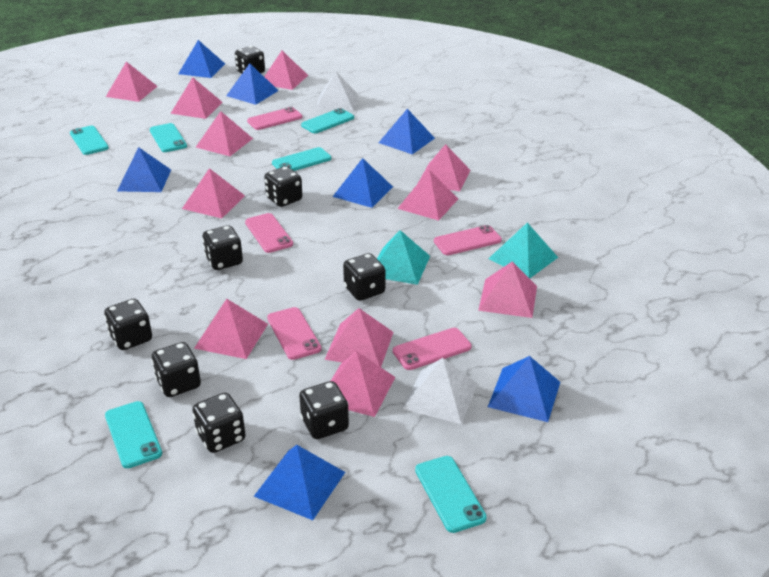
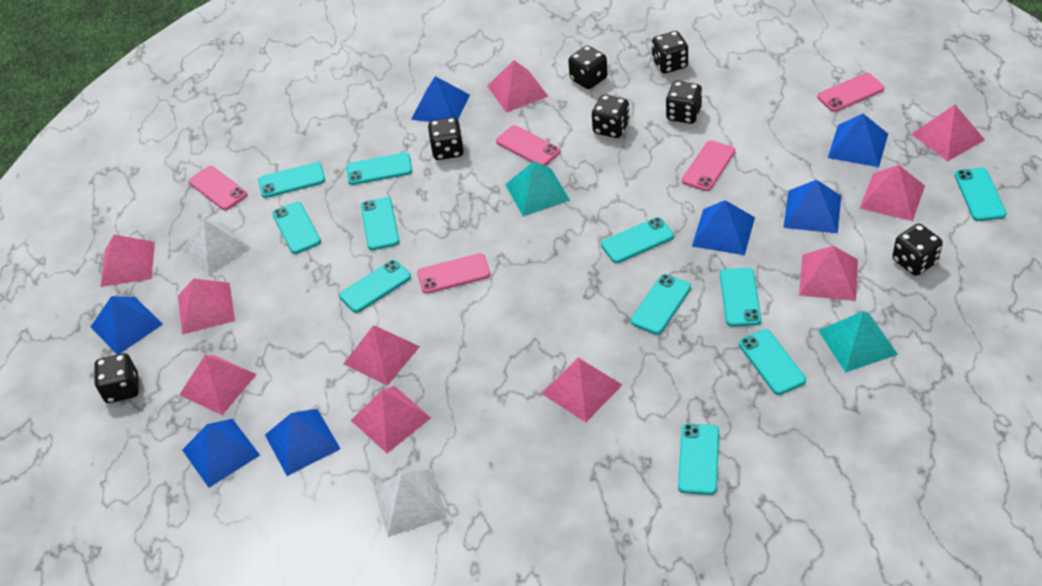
black dice: [104,299,152,350] [151,342,201,397] [192,393,246,453] [202,226,243,270] [235,46,265,74] [264,166,302,207] [299,381,349,439] [343,253,385,301] = 8 -> [94,353,139,403] [428,117,464,160] [568,45,608,89] [592,95,630,138] [652,31,688,73] [666,81,702,124] [892,224,943,276] = 7
pink pyramid: [106,62,158,102] [170,77,223,119] [182,168,245,218] [194,299,268,359] [196,111,253,156] [264,51,308,90] [325,308,394,367] [331,351,395,417] [397,170,458,221] [418,144,470,191] [478,262,537,318] = 11 -> [100,234,155,287] [178,279,235,334] [179,355,257,415] [343,325,420,386] [351,386,431,453] [487,60,549,112] [541,357,622,422] [799,246,858,301] [860,165,925,221] [911,105,985,162] = 10
turquoise phone: [70,126,109,155] [105,401,162,468] [150,123,187,152] [272,147,331,171] [301,108,354,133] [415,456,487,533] = 6 -> [258,162,325,198] [272,202,321,254] [339,260,411,313] [346,152,412,185] [361,197,399,250] [601,217,674,263] [631,274,691,335] [678,423,719,495] [720,268,761,327] [739,329,806,395] [954,168,1007,221] = 11

